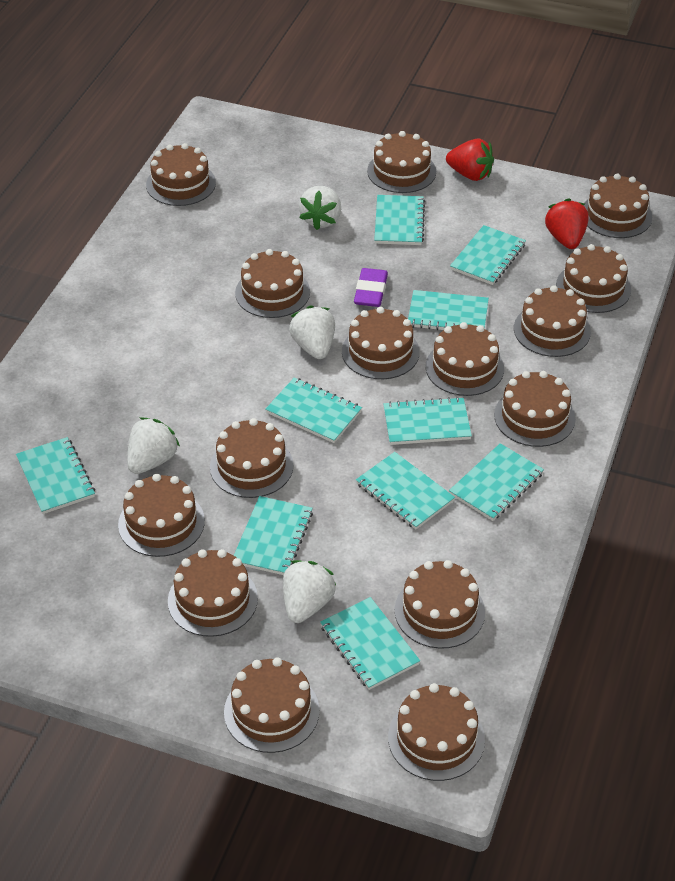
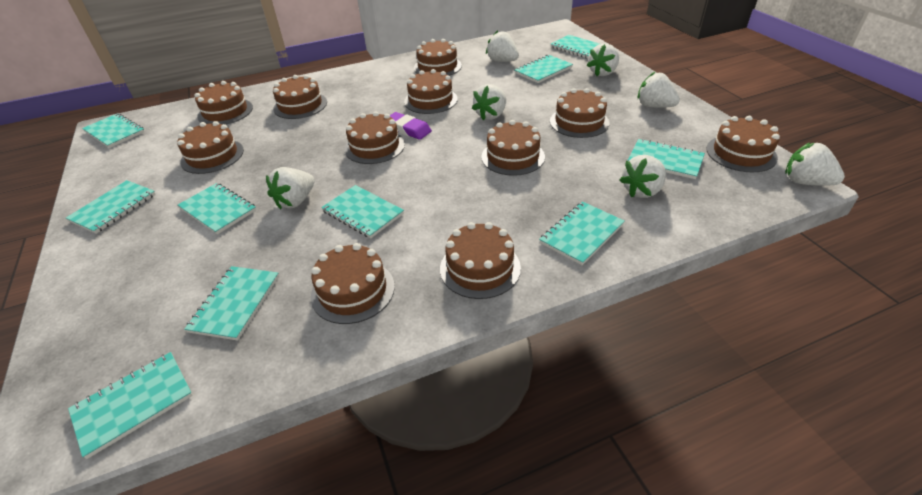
brown cake: [118,474,205,557] [146,143,216,206] [168,549,258,637] [210,418,293,498] [224,657,319,753] [235,249,310,318] [342,307,420,379] [367,131,436,193] [388,683,485,781] [395,560,485,649] [425,322,504,396] [494,371,576,447] [514,285,591,357] [556,244,631,313] [584,174,652,238] = 15 -> [177,121,244,174] [194,81,253,125] [273,75,327,119] [311,243,395,324] [345,112,405,164] [404,69,458,114] [414,39,462,76] [440,222,521,299] [481,120,545,176] [550,88,609,138] [706,116,780,172] = 11
red strawberry: [446,139,494,181] [545,198,589,249] = 2 -> none = 0
white strawberry: [127,418,180,474] [283,560,336,623] [289,305,335,359] [299,186,341,230] = 4 -> [266,167,315,209] [472,84,506,120] [486,30,519,62] [587,43,619,76] [620,155,666,198] [638,72,680,108] [785,142,845,186] = 7

